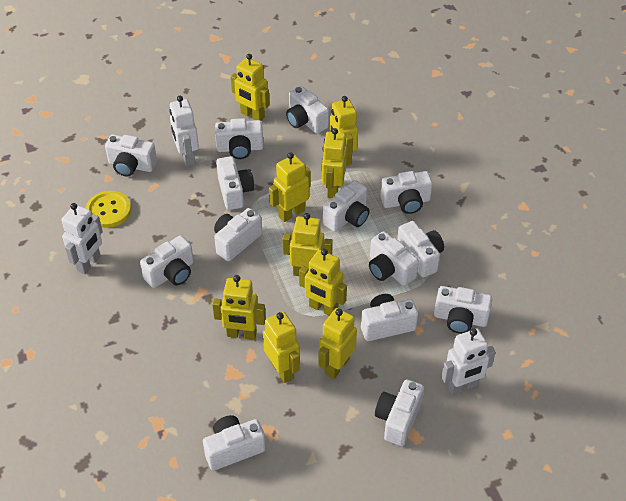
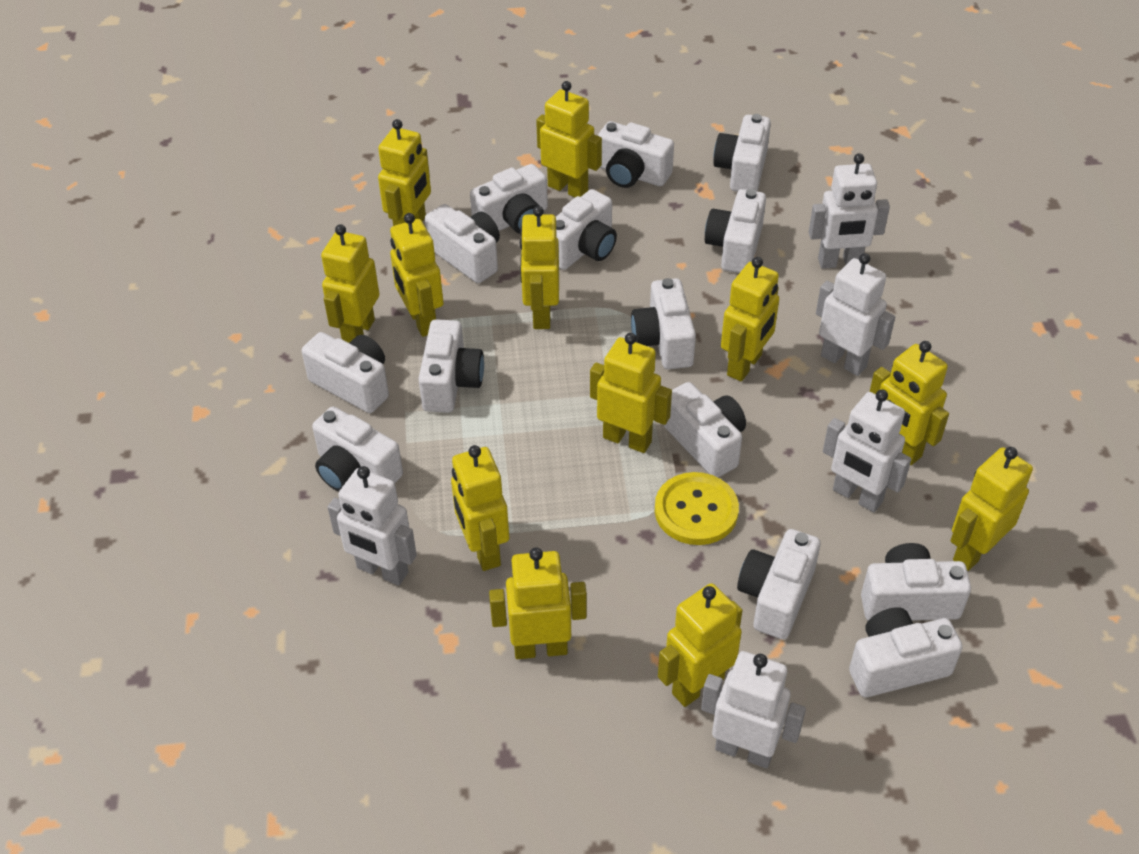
white robot: [61,203,103,274] [169,96,199,166] [441,328,495,395] = 3 -> [328,466,417,586] [701,651,806,768] [809,153,890,269] [816,253,895,376] [823,389,911,512] = 5
yellow robot: [212,275,266,340] [231,54,270,121] [263,312,300,383] [269,152,311,222] [282,213,333,276] [299,249,347,316] [318,308,357,379] [322,128,347,199] [329,96,358,166] = 9 -> [321,224,379,343] [378,119,431,226] [390,213,444,337] [451,445,509,571] [489,547,587,659] [520,206,559,329] [536,81,602,197] [590,333,672,453] [658,583,743,707] [721,257,779,381] [869,341,949,465] [950,447,1033,571] = 12

